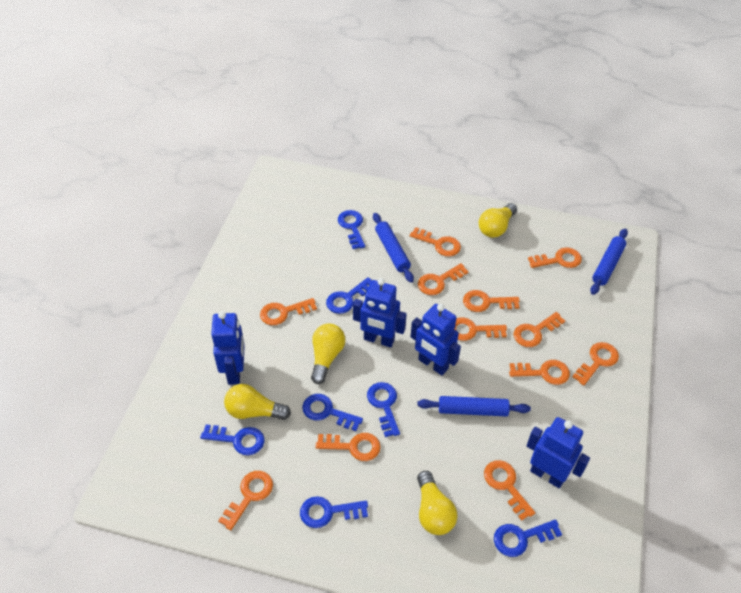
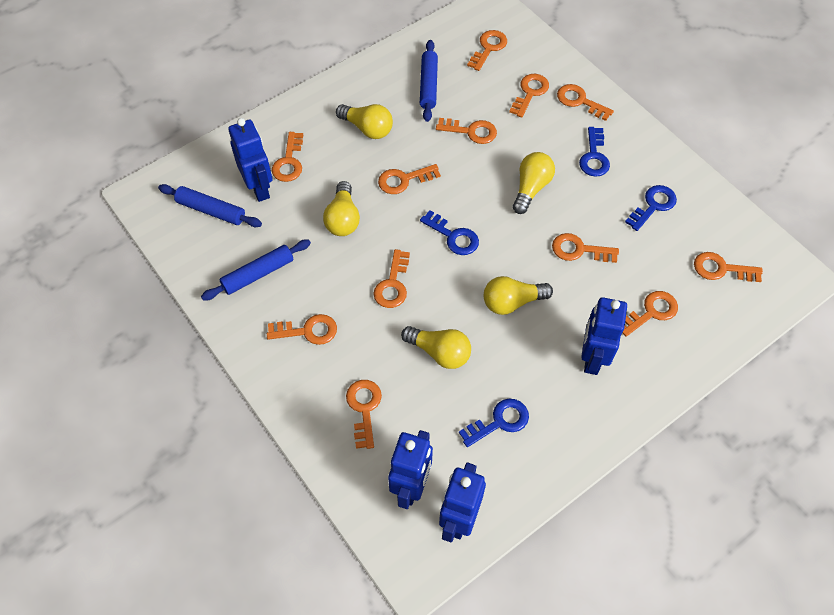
blue key: [200,425,265,455] [300,496,368,528] [302,394,363,431] [326,277,372,314] [338,210,365,249] [367,382,400,437] [494,519,562,557] = 7 -> [420,210,479,255] [459,399,529,447] [579,127,610,177] [625,185,677,231] = 4
yellow light bulb: [224,384,291,420] [311,323,345,384] [417,471,457,535] [479,203,517,238] = 4 -> [323,181,360,236] [336,104,393,139] [401,326,471,369] [484,276,553,315] [513,152,555,214] = 5

